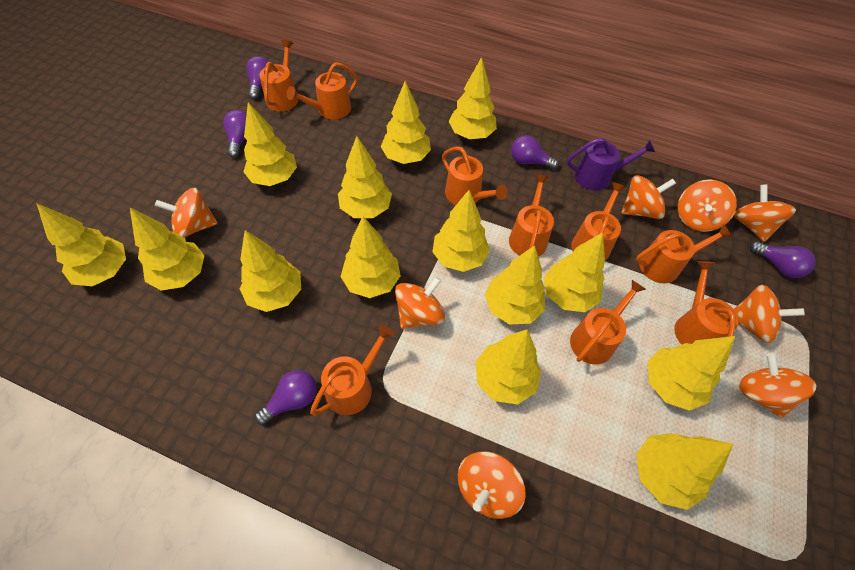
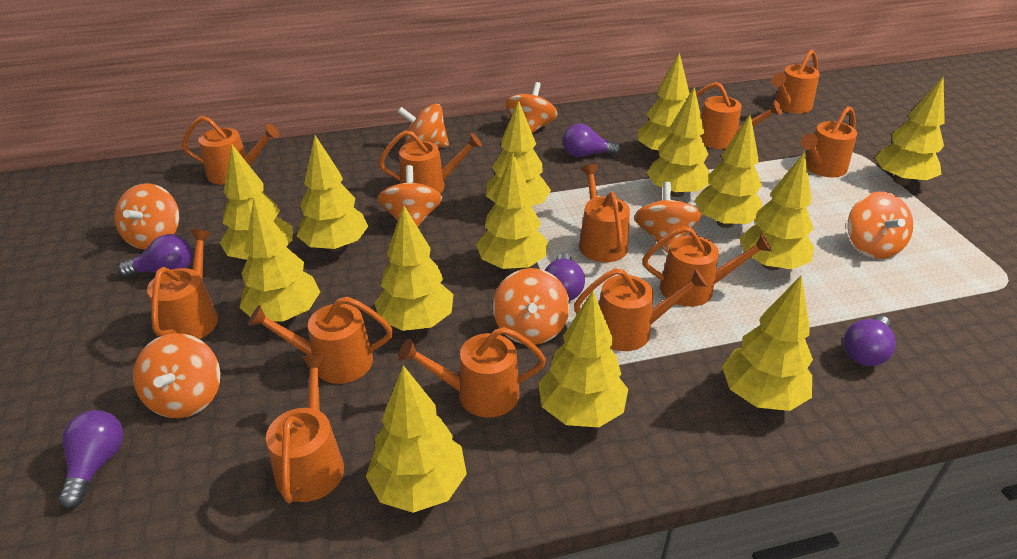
orange watering can: [259,40,298,111] [287,62,358,119] [310,325,395,416] [442,146,508,205] [509,174,554,257] [570,280,646,364] [571,182,626,261] [636,224,732,283] [674,261,738,344] = 9 -> [147,229,218,339] [182,116,280,185] [248,297,393,384] [266,356,344,503] [378,130,482,193] [398,327,546,418] [574,268,708,351] [579,164,630,262] [643,226,772,307] [696,82,782,149] [771,50,820,113] [801,106,857,177] = 12
purple watering can: [567,137,655,191] = 1 -> none = 0

